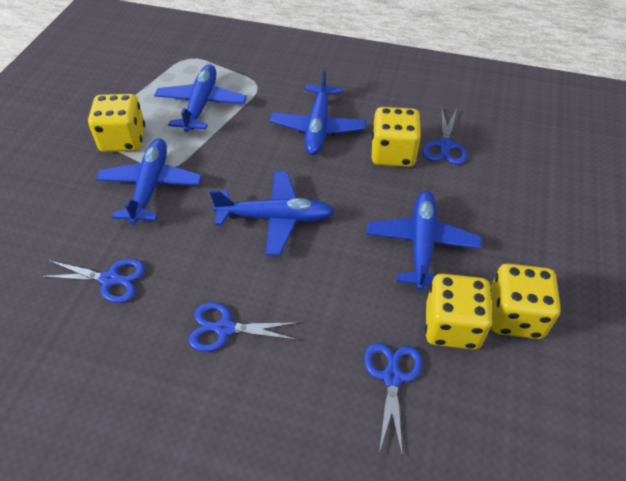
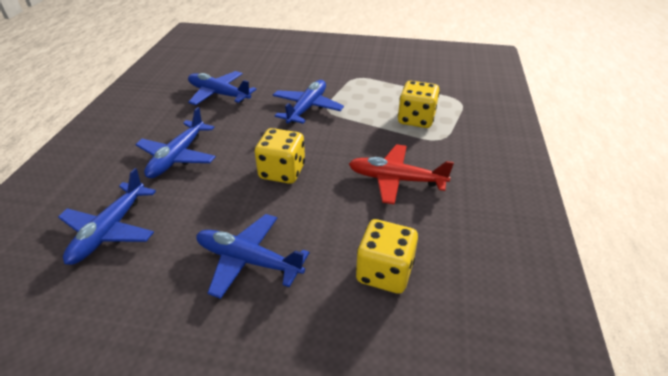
blue scissors: [40,259,145,303] [189,302,300,352] [364,343,422,454] [423,109,467,165] = 4 -> none = 0
red plane: none = 0 -> [349,144,454,204] = 1
yellow dice: [88,94,145,152] [372,107,421,167] [425,273,493,350] [490,263,561,339] = 4 -> [255,128,305,184] [356,219,418,294] [398,81,440,128] = 3

